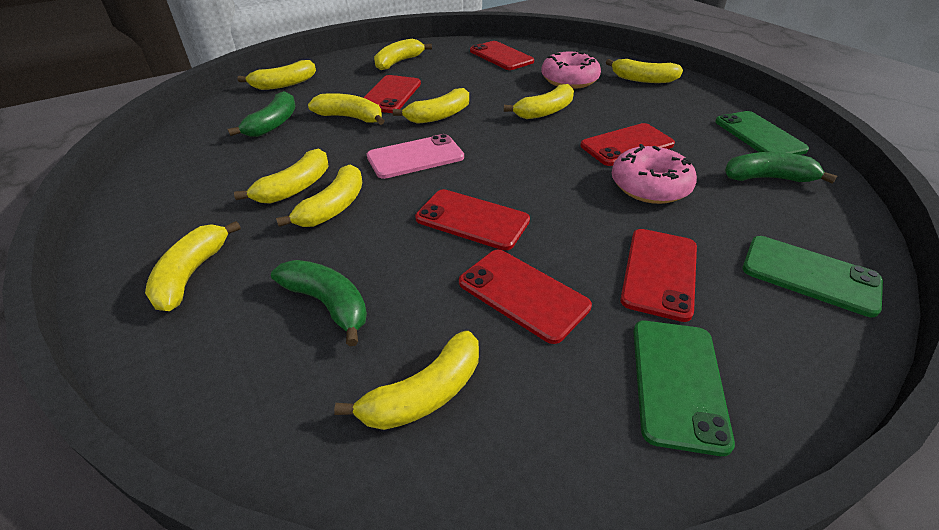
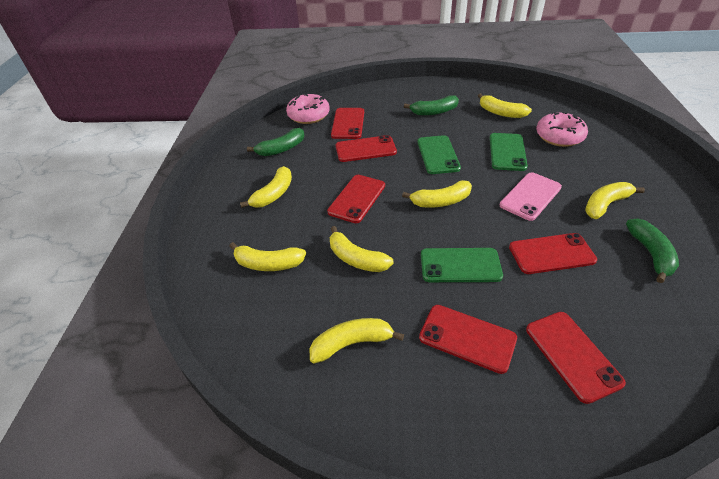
yellow banana: [145,221,241,311] [234,149,329,204] [237,60,316,90] [276,164,362,227] [308,93,384,125] [334,331,479,430] [374,39,432,70] [393,88,469,124] [504,84,574,119] [606,59,683,83] = 10 -> [229,242,306,271] [240,166,292,208] [309,318,404,364] [330,226,394,272] [402,180,472,208] [478,93,532,118] [585,182,645,219] = 7

